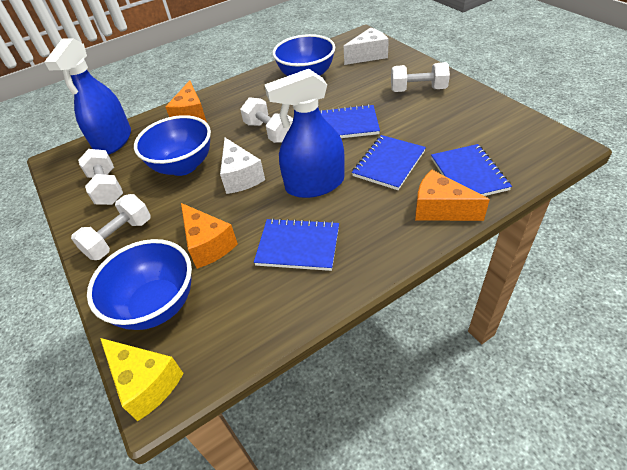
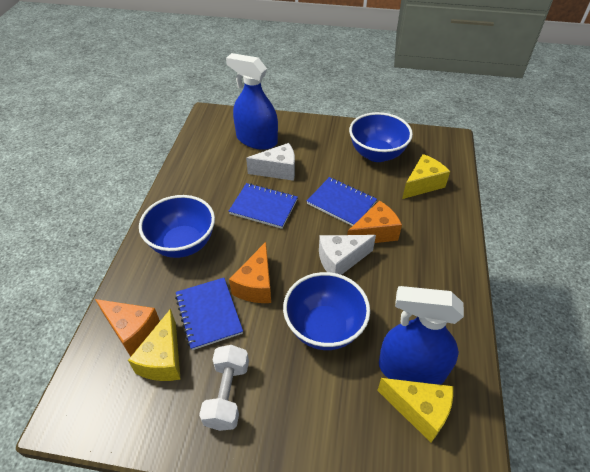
blue notebook: [254,218,339,271] [320,104,380,138] [352,135,426,190] [431,144,512,196] = 4 -> [175,278,243,350] [228,183,298,229] [307,177,377,226] = 3
white dumbbell: [71,194,151,260] [78,149,123,205] [240,97,293,143] [391,62,450,92] = 4 -> [199,345,249,431] = 1
yellow cheese: [100,338,184,421] = 1 -> [128,309,180,381] [377,378,453,442] [402,154,450,199] = 3

